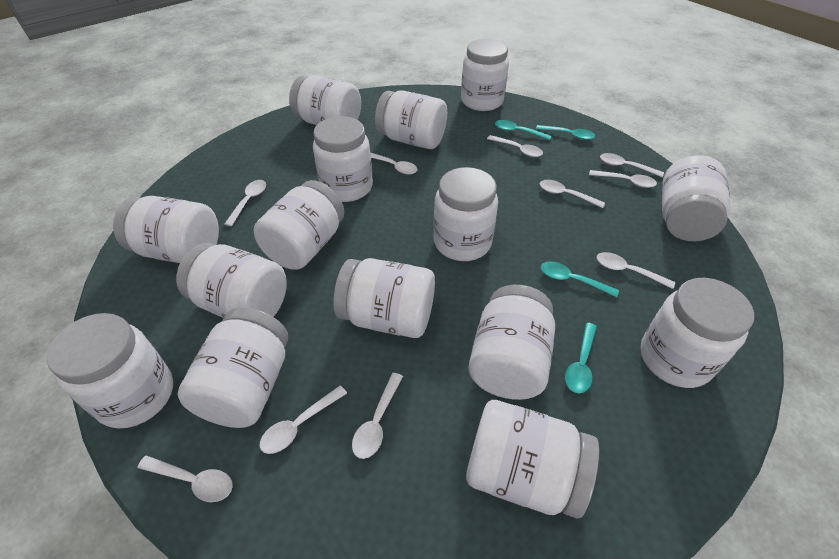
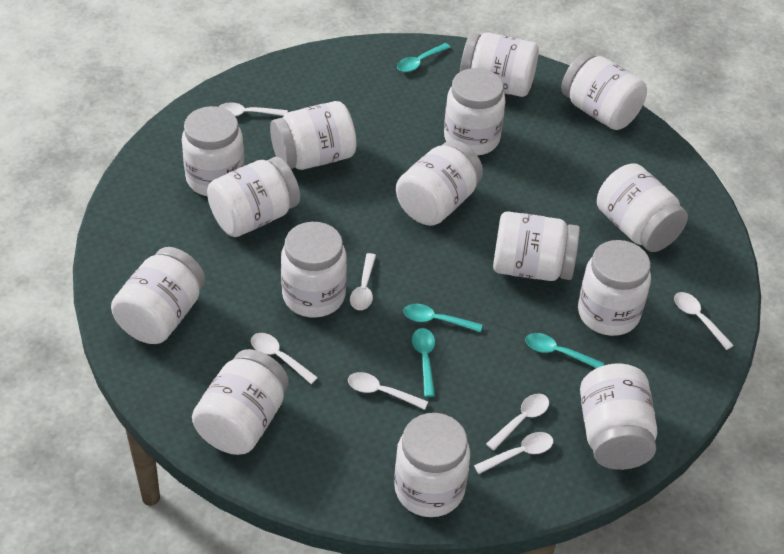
white spoon: [137,456,233,502] [225,180,266,226] [260,385,347,454] [352,373,403,459] [370,152,417,175] [487,135,543,157] [540,180,605,208] [589,170,657,188] [597,252,675,289] [600,153,664,177] = 10 -> [218,102,288,116] [251,333,318,384] [348,372,428,410] [350,253,376,310] [474,432,553,474] [486,393,549,451] [674,292,734,350] = 7

